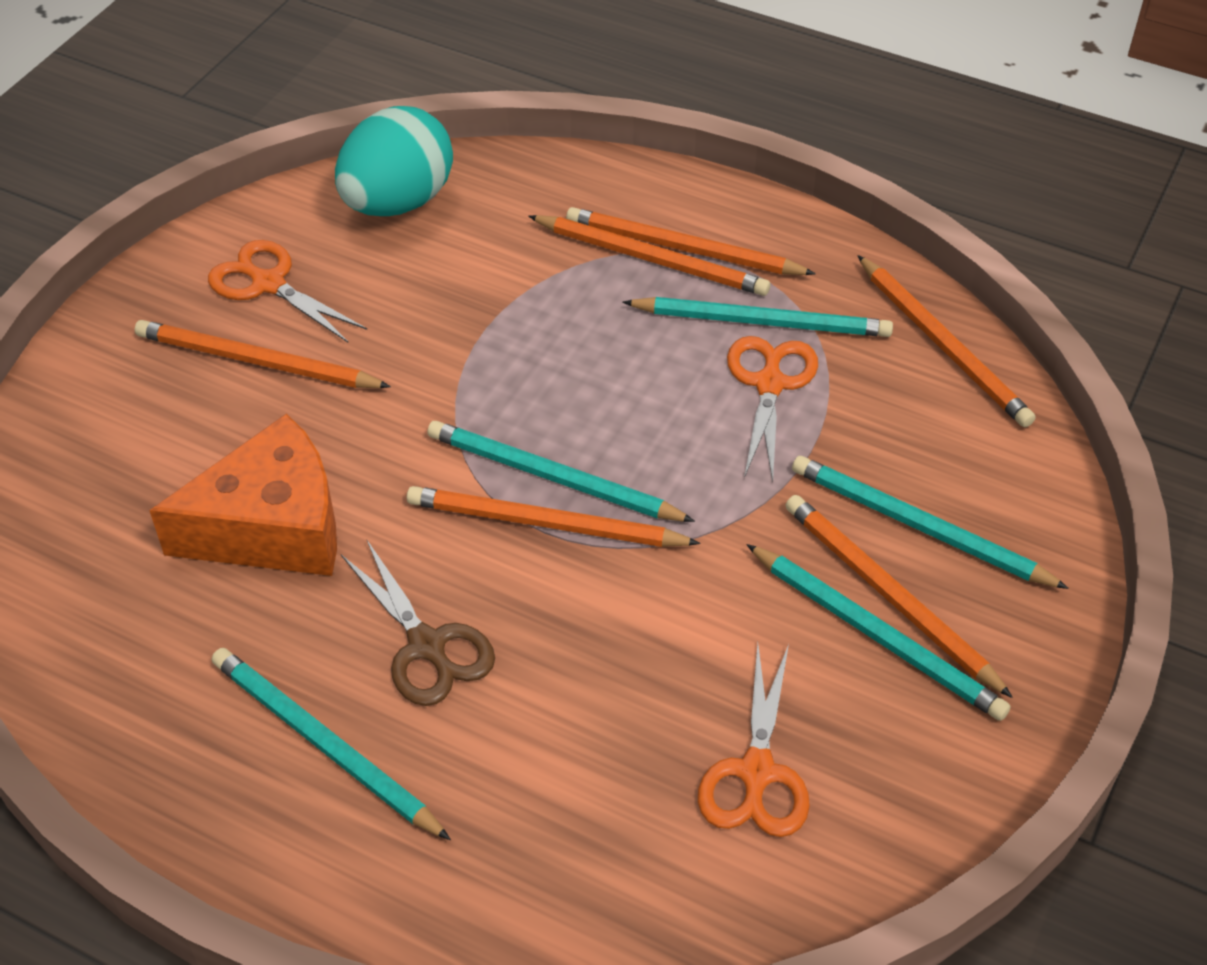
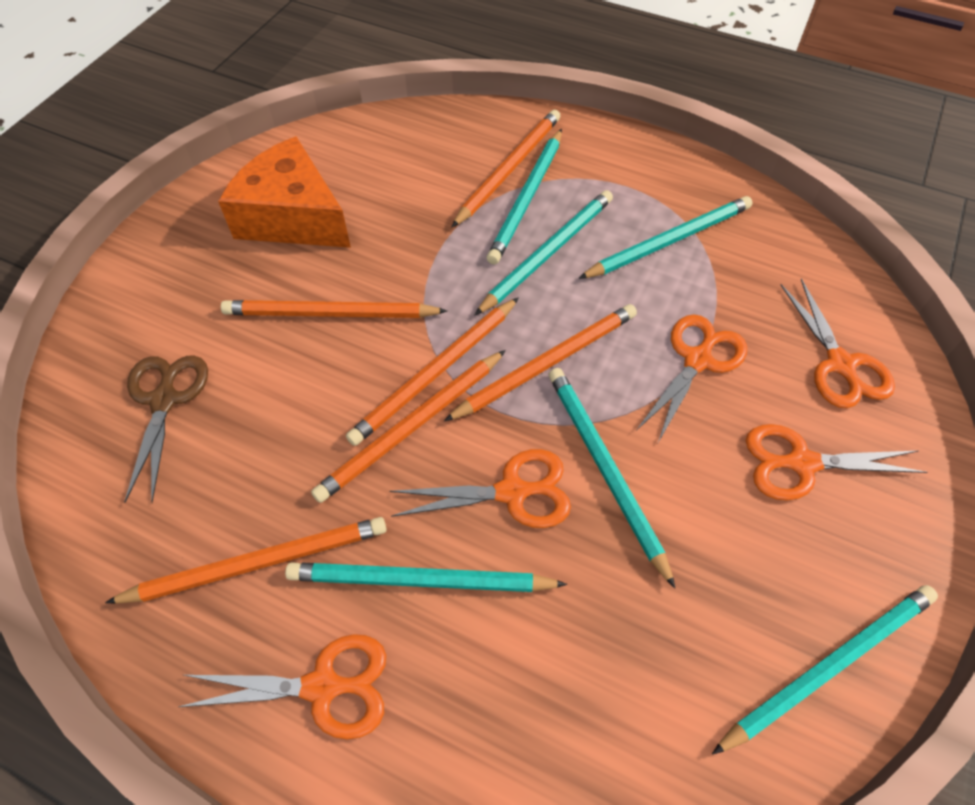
orange scissors: [208,240,367,342] [698,643,810,837] [727,336,818,482] = 3 -> [178,634,386,739] [390,449,571,528] [636,314,747,442] [746,424,927,501] [780,279,895,408] = 5
turquoise egg: [335,106,453,216] = 1 -> none = 0
turquoise pencil: [212,648,451,840] [427,421,695,522] [622,297,893,337] [746,544,1011,721] [792,456,1069,589] = 5 -> [285,562,567,592] [474,190,613,316] [487,129,562,264] [549,368,675,588] [578,196,753,279] [712,585,938,755] = 6

